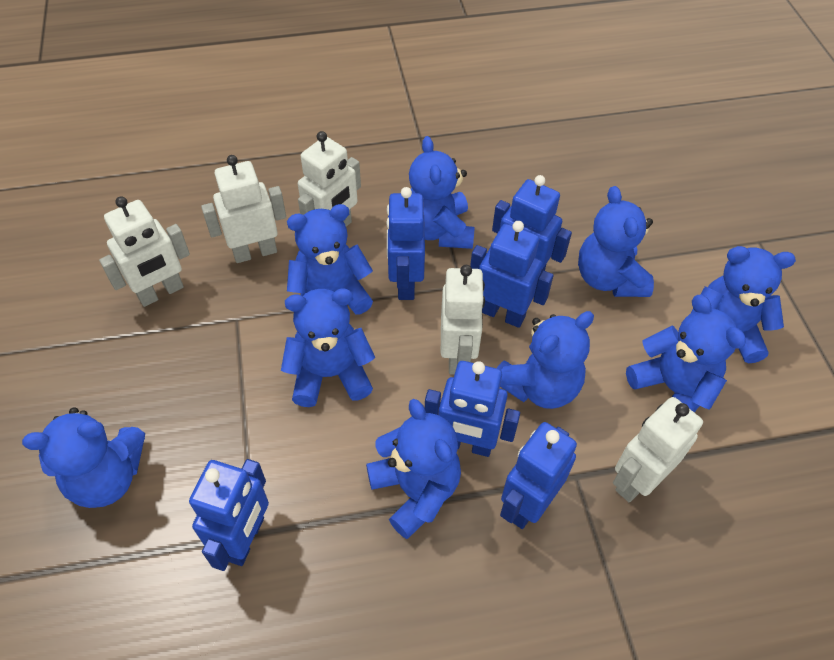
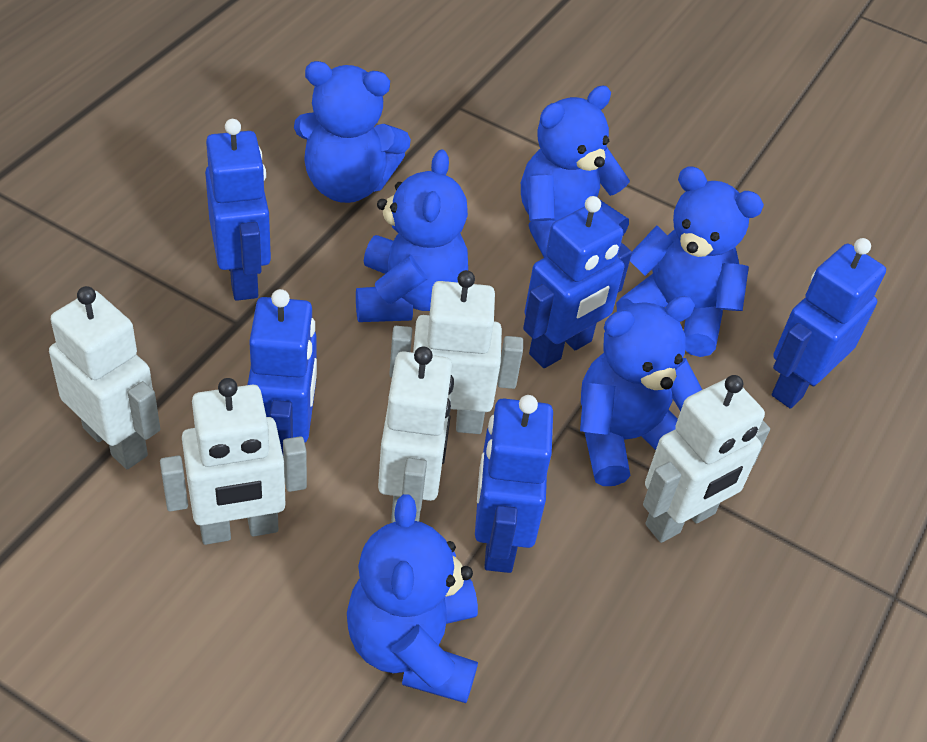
blue robot: [189,459,269,571] [387,187,425,300] [425,361,520,457] [470,221,554,328] [492,175,572,272] [500,422,577,529] = 6 -> [205,119,271,301] [247,289,317,453] [475,395,553,573] [523,196,632,368] [772,238,886,409] = 5
blue teddy bear: [22,407,145,508] [281,289,375,407] [287,204,373,315] [366,399,461,539] [409,136,475,249] [497,311,594,409] [578,186,654,297] [626,295,746,412] [691,246,796,363] = 9 -> [294,61,411,203] [347,494,478,703] [356,149,468,322] [521,85,630,258] [580,296,702,486] [616,166,764,357] = 6

